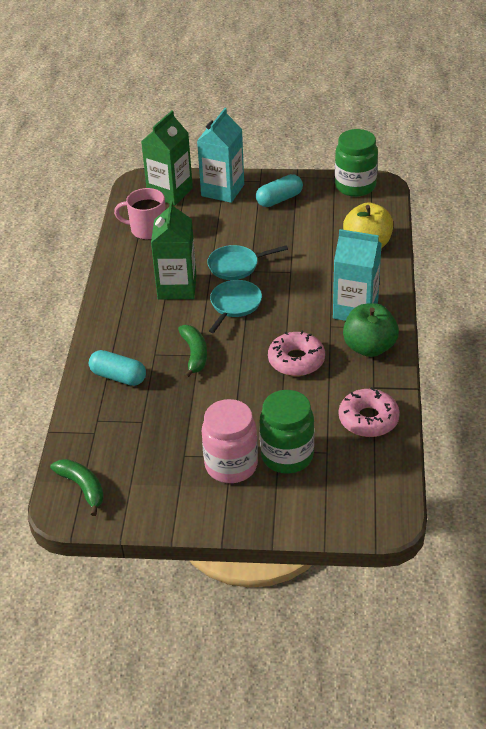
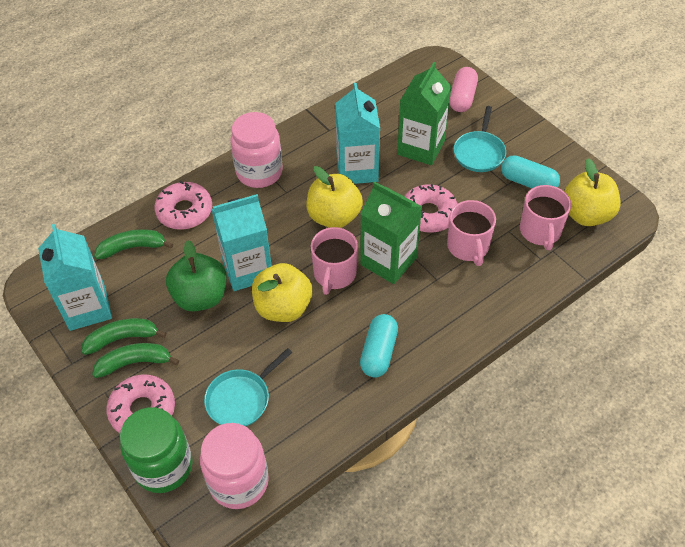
green banana: [50,459,104,516] [178,325,207,379] = 2 -> [82,318,167,355] [92,343,179,378] [94,229,173,259] = 3
green jar: [260,390,314,473] [335,129,378,197] = 2 -> [120,407,193,493] = 1
pink capsule: none = 0 -> [449,67,478,112] = 1
pink donut: [268,331,325,376] [339,387,400,437] = 2 -> [106,374,175,433] [154,181,212,230] [404,184,458,233] = 3
pink jar: [202,399,258,483] = 1 -> [200,423,269,509] [231,112,283,188] = 2
pink mug: [114,188,166,240] = 1 -> [311,227,358,295] [447,200,496,266] [520,185,571,250] = 3
turquoise carton: [197,108,244,203] [333,229,381,321] = 2 -> [38,224,112,331] [211,194,272,291] [335,83,380,184] = 3
yellow apple: [343,202,393,248] = 1 -> [252,263,313,322] [306,166,363,228] [564,158,621,226] = 3

